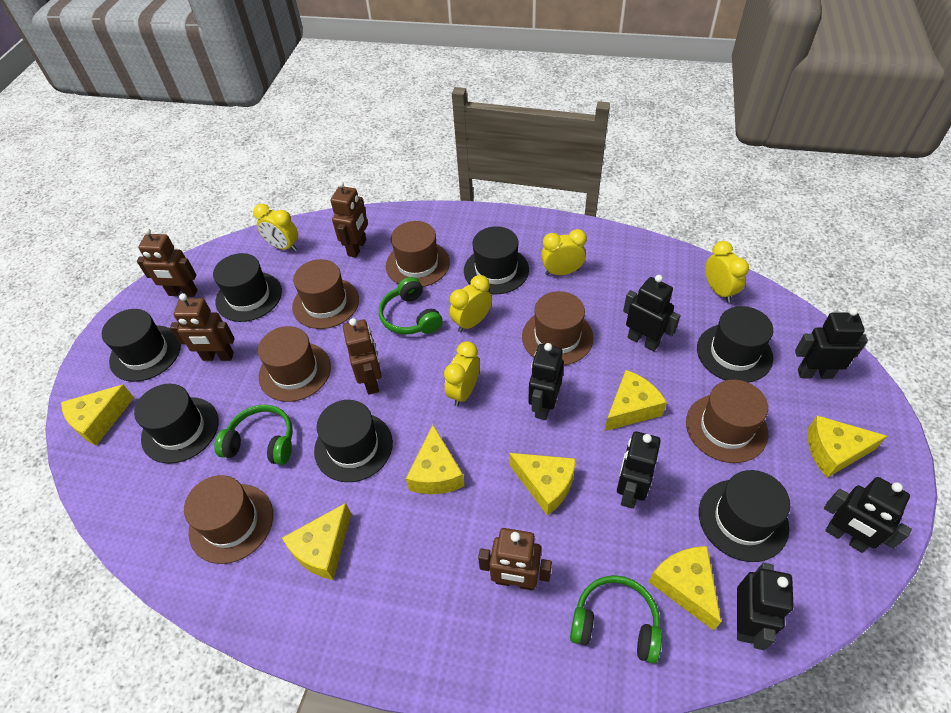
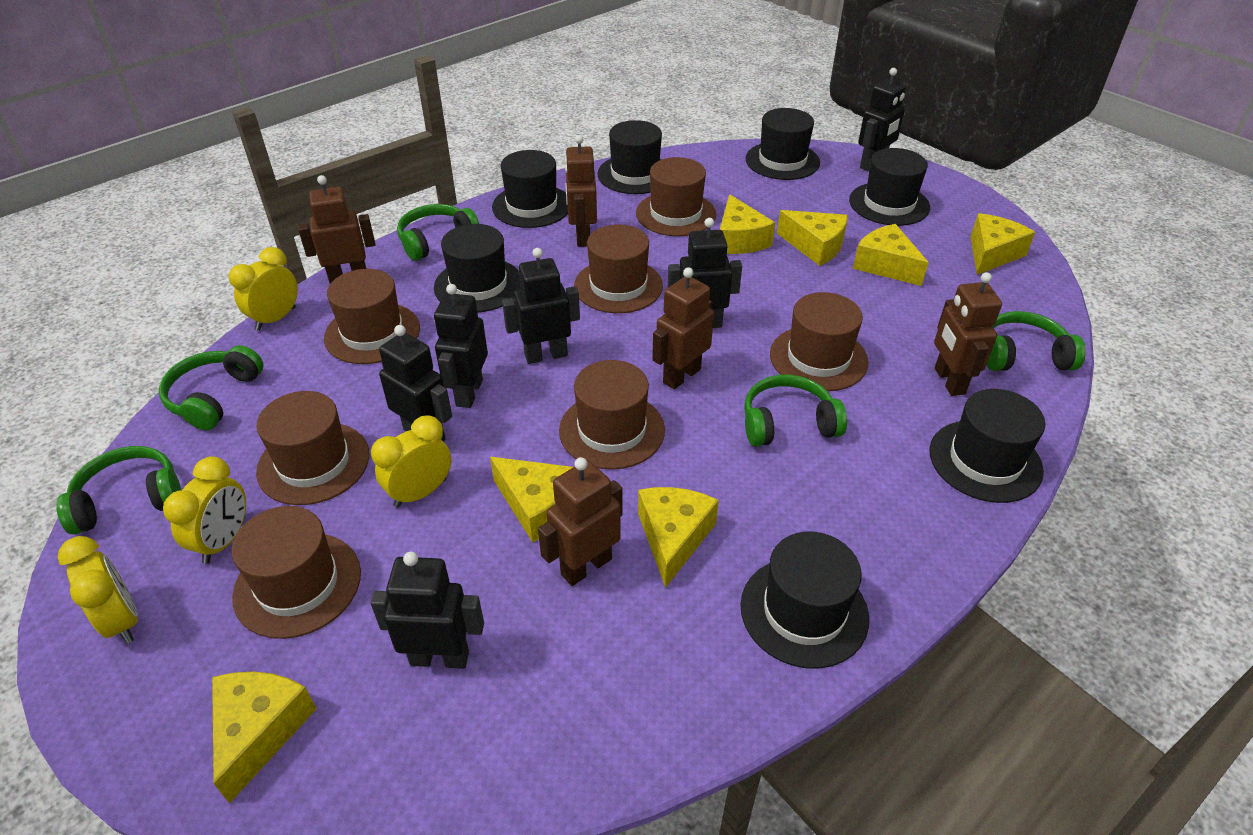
brown hat: [184,475,273,564] [258,326,331,402] [292,259,359,329] [386,221,450,287] [522,291,593,365] [686,380,768,463] = 6 -> [231,506,361,639] [256,391,369,505] [324,269,420,364] [559,360,665,470] [574,224,663,313] [636,157,716,236] [770,292,869,391] = 7
green headphones: [214,405,293,465] [379,277,443,335] [570,575,662,664] = 3 -> [56,446,181,535] [159,345,264,430] [397,204,479,261] [744,375,847,447] [986,311,1086,371] = 5
yellow clock: [253,204,298,251] [444,341,480,406] [449,275,492,332] [541,229,587,275] [705,241,749,303] = 5 -> [58,536,138,644] [163,456,246,564] [229,247,298,331] [371,415,452,508] = 4

